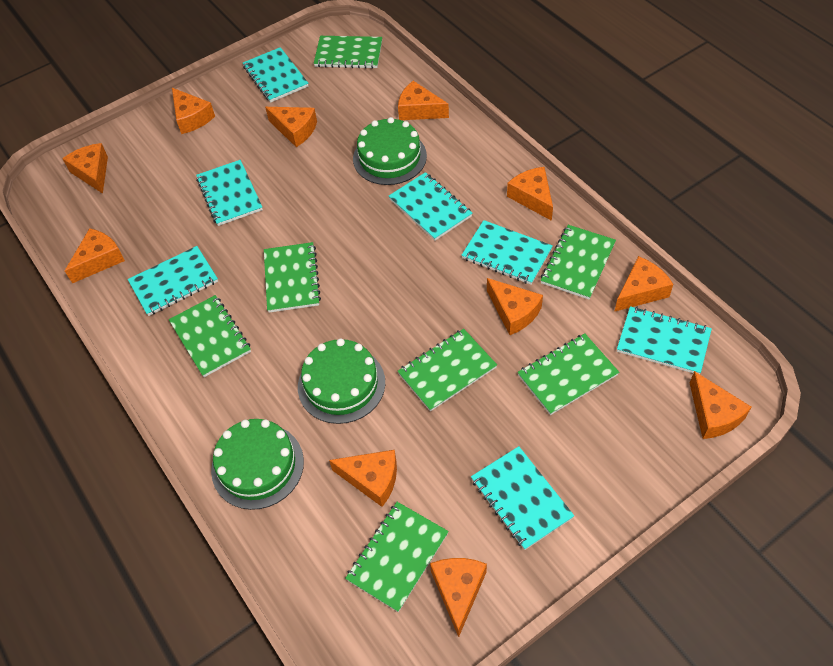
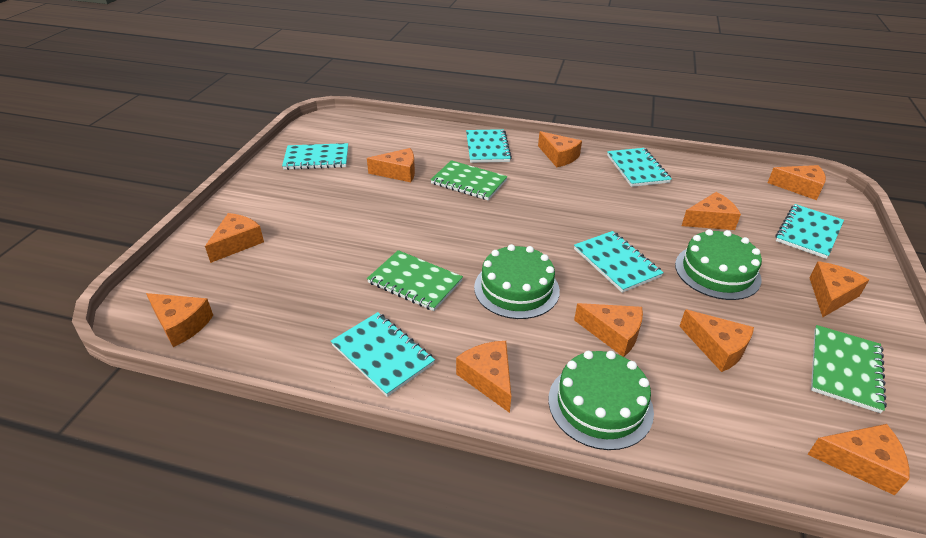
green notebook: [169,295,251,377] [264,242,321,313] [314,36,382,69] [345,502,449,612] [398,329,497,412] [518,333,619,415] [541,225,616,299] = 7 -> [367,250,463,311] [430,160,508,200] [811,325,887,413] = 3
turquoise notebook: [128,246,218,316] [196,160,263,226] [243,47,309,103] [389,172,472,241] [461,220,553,285] [471,446,574,550] [617,306,712,374] = 7 -> [282,143,348,170] [331,312,435,397] [466,129,512,163] [574,231,664,293] [607,148,672,187] [776,204,844,259] = 6

